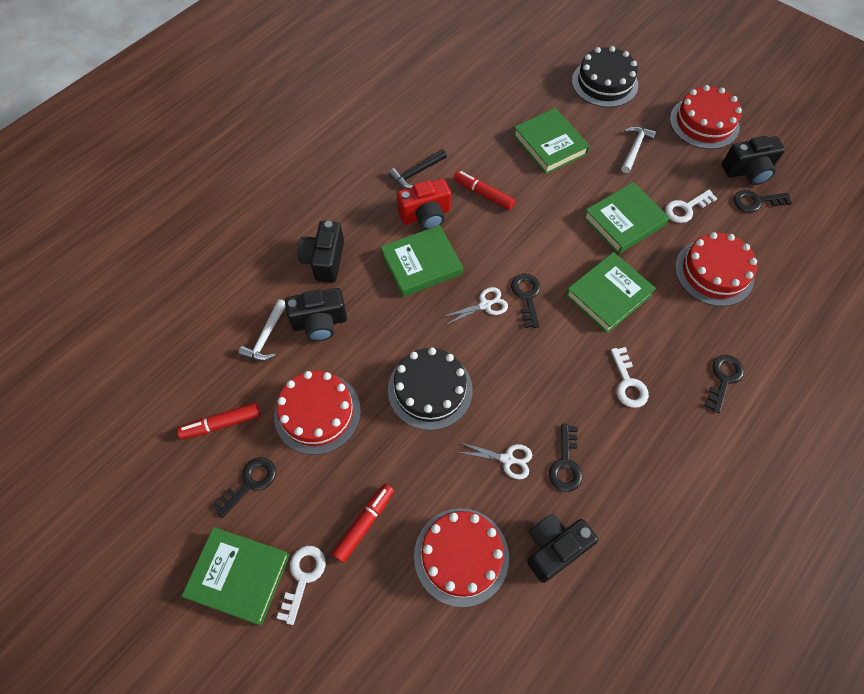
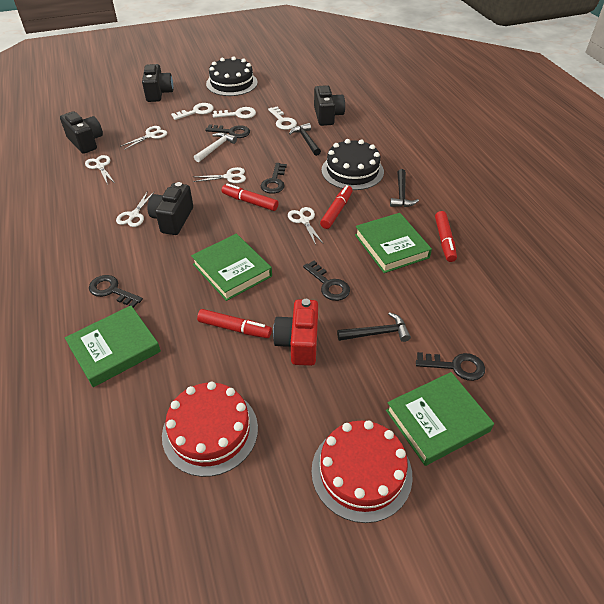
black hammer: [389,149,447,189] = 1 -> [289,123,321,156] [337,312,411,342] [390,169,419,207] = 3
green book: [182,527,290,625] [381,225,463,297] [513,108,590,174] [566,252,656,333] [583,182,670,254] = 5 -> [65,306,161,387] [191,234,272,301] [355,213,432,273] [386,372,494,466] = 4
red cake: [274,371,361,455] [414,508,509,607] [670,85,742,149] [675,232,757,306] = 4 -> [162,382,258,477] [311,420,413,523] = 2
red marker: [177,403,260,439] [332,484,394,563] [454,171,515,210] = 3 -> [197,309,272,338] [222,183,278,211] [320,185,352,229] [435,211,457,262] = 4
white hammer: [238,299,286,361] [621,126,656,173] = 2 -> [194,132,237,162] = 1
white scissors: [443,287,508,325] [458,442,532,479] = 2 -> [85,155,115,185] [116,191,155,227] [120,126,167,150] [193,167,246,183] [288,207,323,245] = 5

